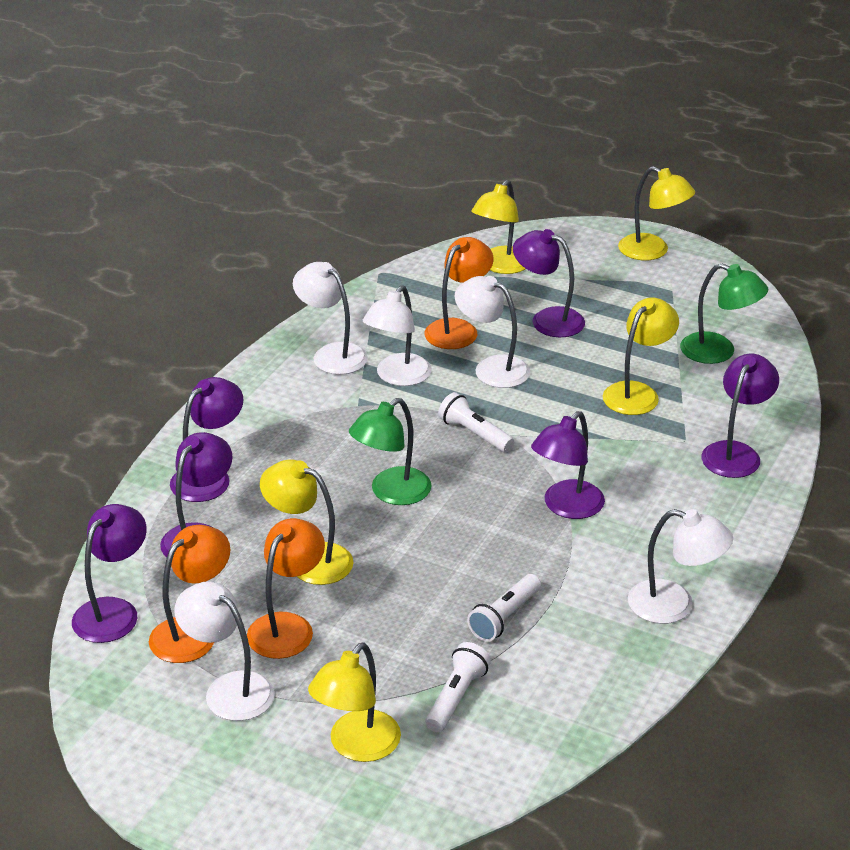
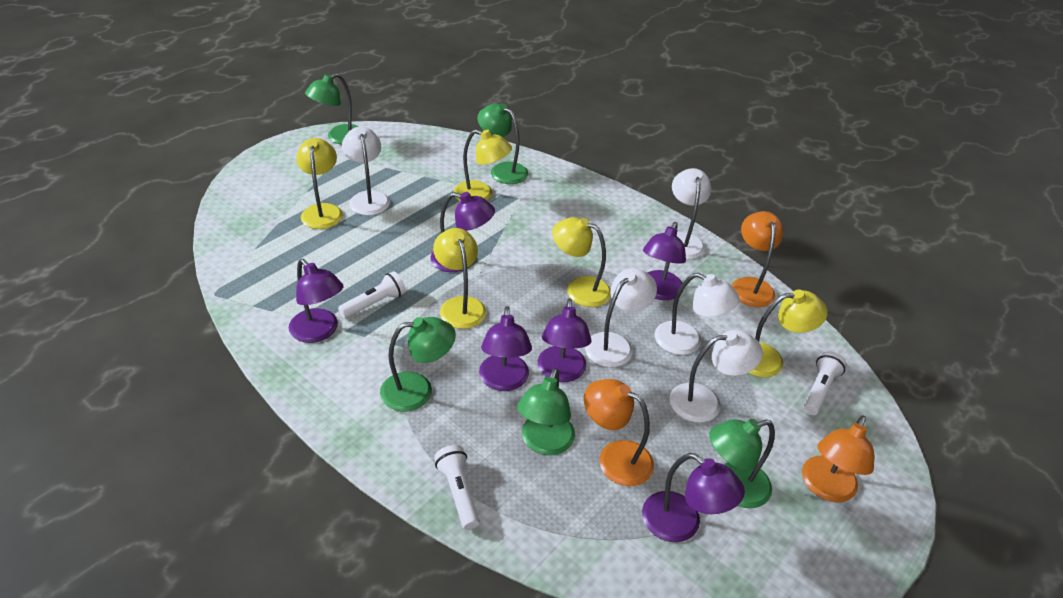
green lamp: [349,398,432,505] [680,263,768,364] = 2 -> [305,73,359,144] [380,317,456,412] [477,103,528,184] [517,368,575,455] [709,419,775,508] = 5

